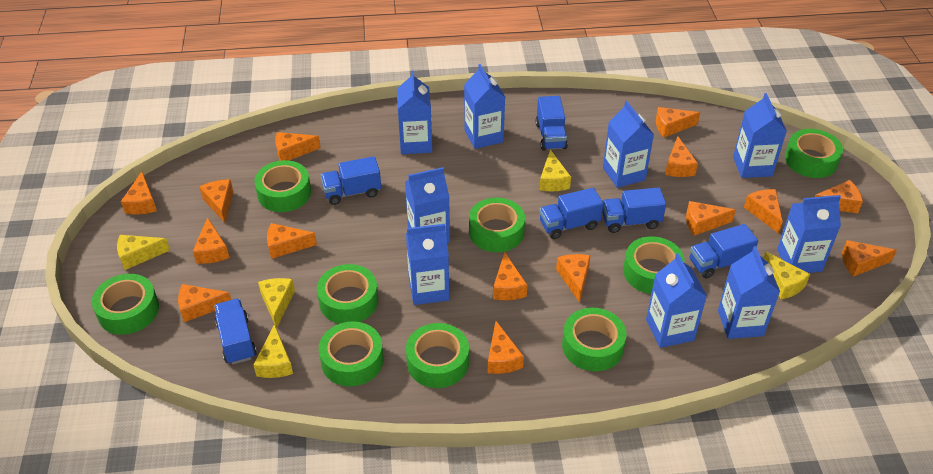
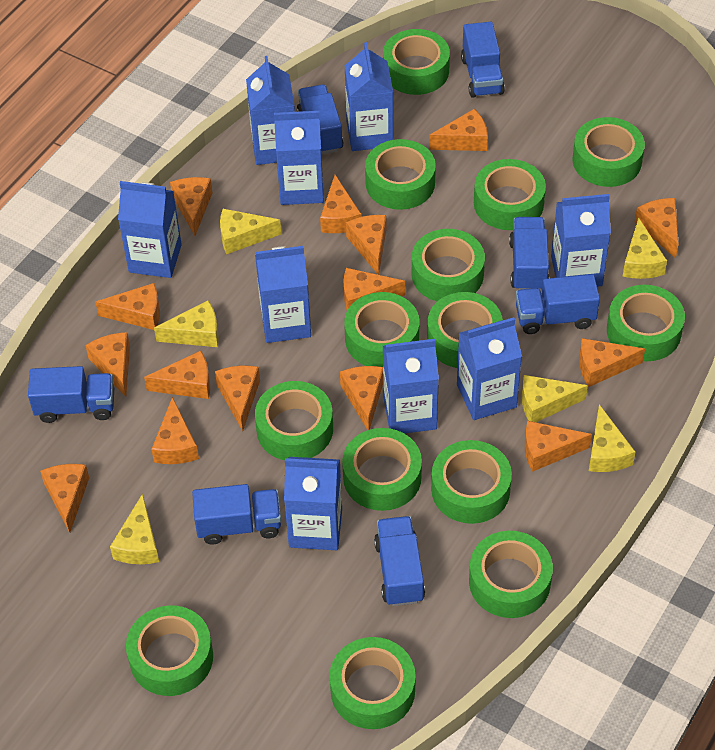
blue truck: [214,299,257,364] [321,156,381,205] [536,96,568,151] [539,188,603,239] [602,187,666,233] [690,224,758,278] = 6 -> [28,366,114,423] [192,484,281,545] [297,84,344,154] [374,516,425,606] [461,22,505,98] [509,217,549,291] [516,274,600,334] = 7
green tape: [92,274,159,335] [254,160,311,212] [317,264,378,324] [319,321,383,386] [406,323,469,388] [469,198,525,252] [562,308,627,371] [623,236,685,294] [785,129,843,178] = 9 -> [126,605,213,696] [255,381,333,460] [330,637,416,729] [342,428,422,511] [344,292,419,367] [365,139,436,210] [383,29,450,95] [412,229,485,301] [427,292,503,368] [431,440,512,524] [469,531,553,618] [474,159,546,230] [572,117,645,187] [607,285,685,361] = 14
yellow cheese: [117,235,170,270] [253,324,293,378] [258,278,295,328] [540,150,571,191] [763,251,810,299] = 5 -> [110,494,159,564] [154,300,219,347] [220,209,281,254] [522,375,588,422] [589,405,635,472] [623,217,667,279] = 6

